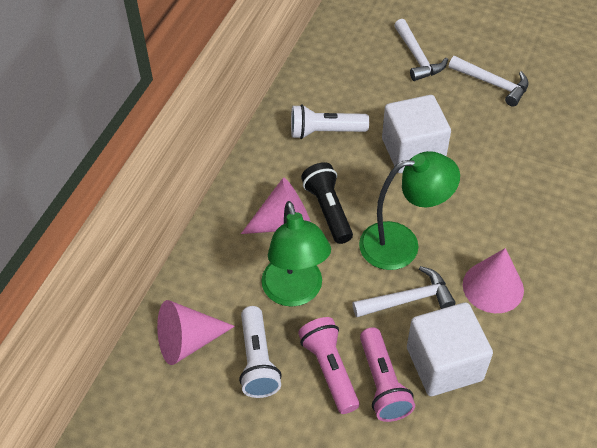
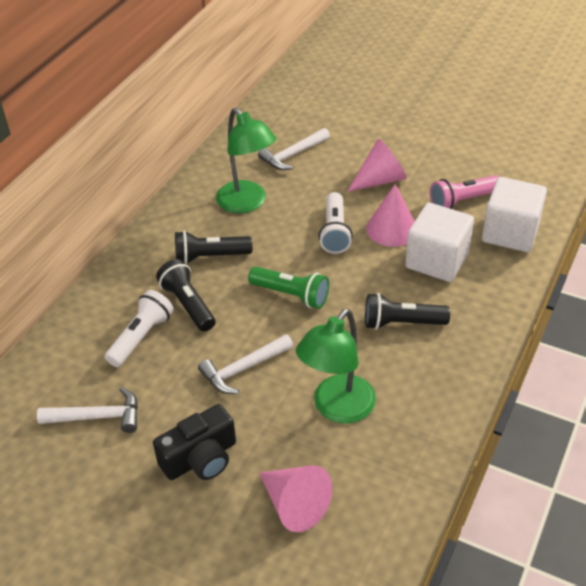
black camera: none = 0 -> [153,404,236,480] = 1
black flashlight: [301,162,353,244] = 1 -> [156,259,215,332] [175,231,252,265] [365,293,450,330] = 3
green flashlight: none = 0 -> [248,267,329,309] = 1
pink flashlight: [298,317,359,414] [360,327,415,422] = 2 -> [430,175,499,209] = 1

